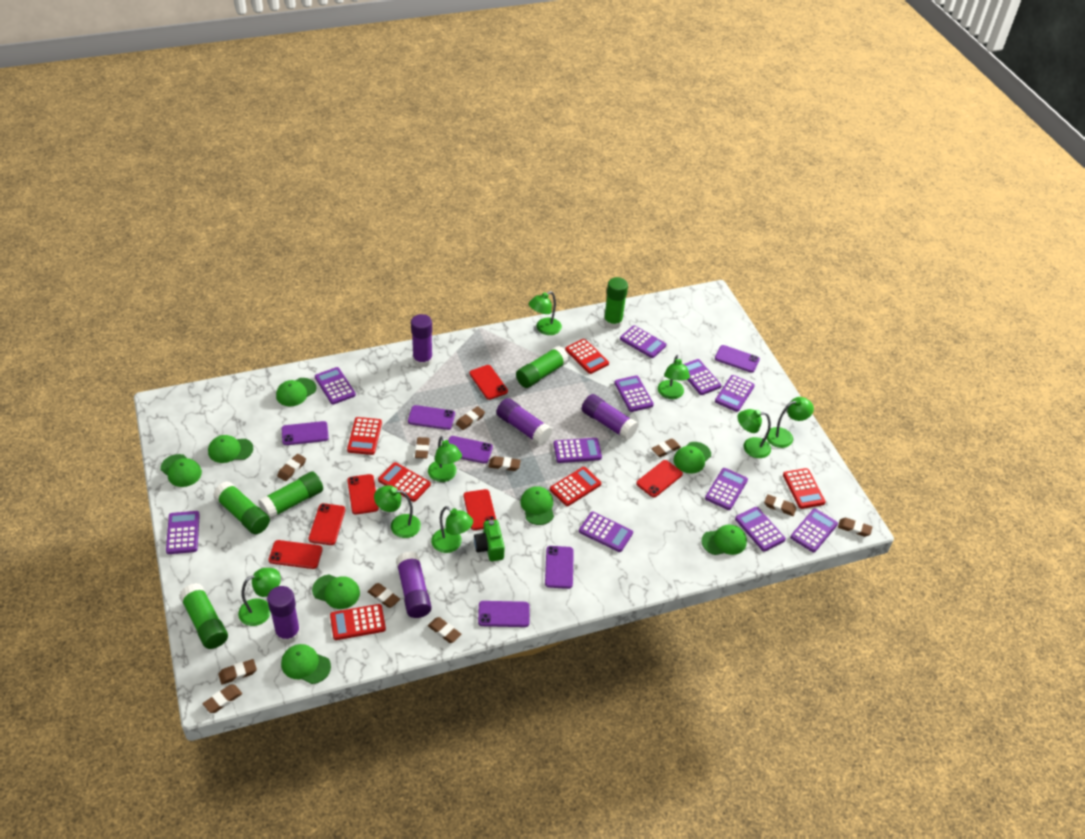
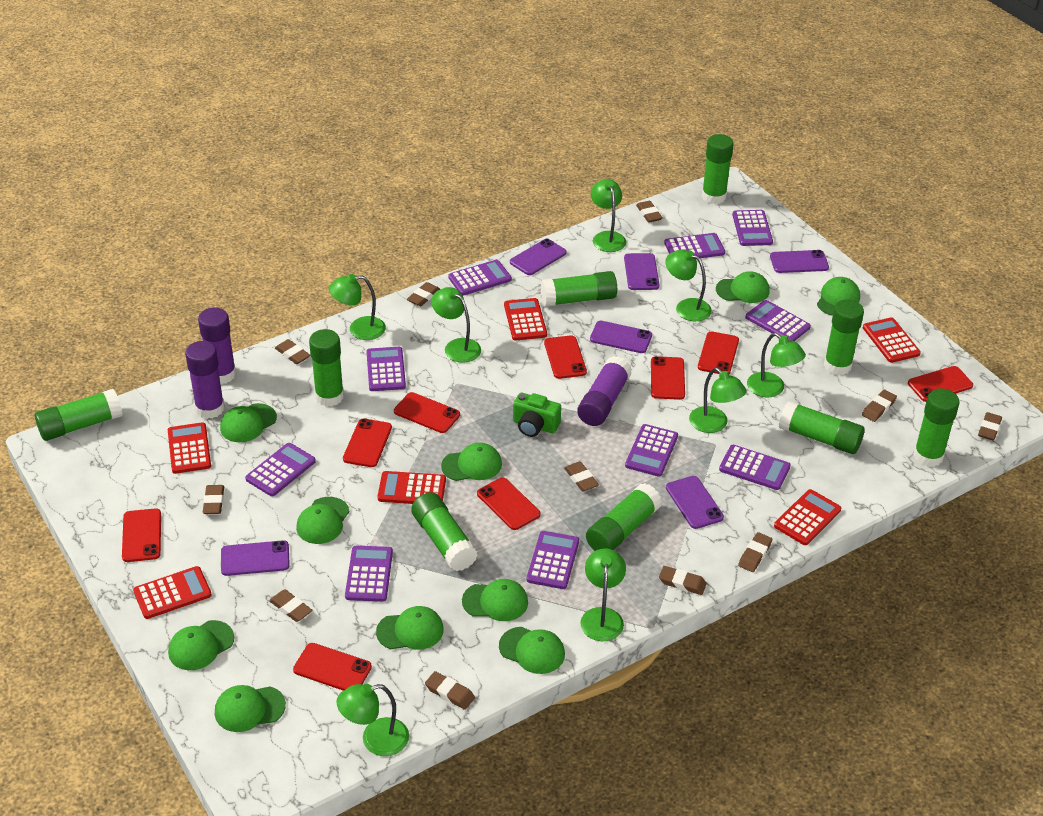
green cap: [161,454,202,487] [208,435,253,463] [276,378,316,406] [281,644,331,684] [312,575,360,609] [520,486,554,525] [673,442,711,474] [701,525,747,555] = 8 -> [168,620,234,670] [215,685,286,732] [220,403,277,442] [296,497,350,544] [376,606,444,650] [441,443,502,481] [462,579,528,621] [499,627,565,674] [716,271,770,303] [817,277,860,316] = 10
green glue stick: [179,583,228,649] [213,481,270,534] [258,472,323,519] [516,346,569,388] [603,277,628,329] = 5 -> [35,389,122,441] [309,329,344,407] [411,492,478,571] [541,271,617,307] [586,483,662,551] [702,134,734,204] [779,401,865,454] [824,300,864,375] [913,388,959,467] = 9
purple calculator: [166,511,200,554] [315,367,356,404] [554,438,602,463] [579,512,633,552] [614,375,654,412] [620,325,666,358] [684,359,722,395] [705,468,748,510] [715,375,755,412] [735,507,786,552] [790,509,838,552] = 11 -> [245,443,316,497] [345,546,393,602] [366,347,406,391] [448,260,512,296] [527,531,579,589] [625,424,678,477] [664,233,725,258] [719,445,791,490] [732,210,773,246] [745,300,811,341] = 10
purple glue stick: [267,586,300,644] [396,551,432,618] [411,314,433,368] [496,398,552,445] [582,394,638,440] = 5 -> [185,341,225,419] [198,307,236,384] [577,356,632,426] = 3
red phone: [269,540,323,569] [309,503,346,545] [347,474,379,514] [464,489,496,530] [469,365,508,400] [636,460,683,497] = 6 -> [122,508,161,562] [293,643,372,691] [343,418,392,467] [394,392,460,433] [477,478,541,530] [544,335,587,379] [651,356,685,400] [698,331,739,374] [908,366,973,402] = 9

